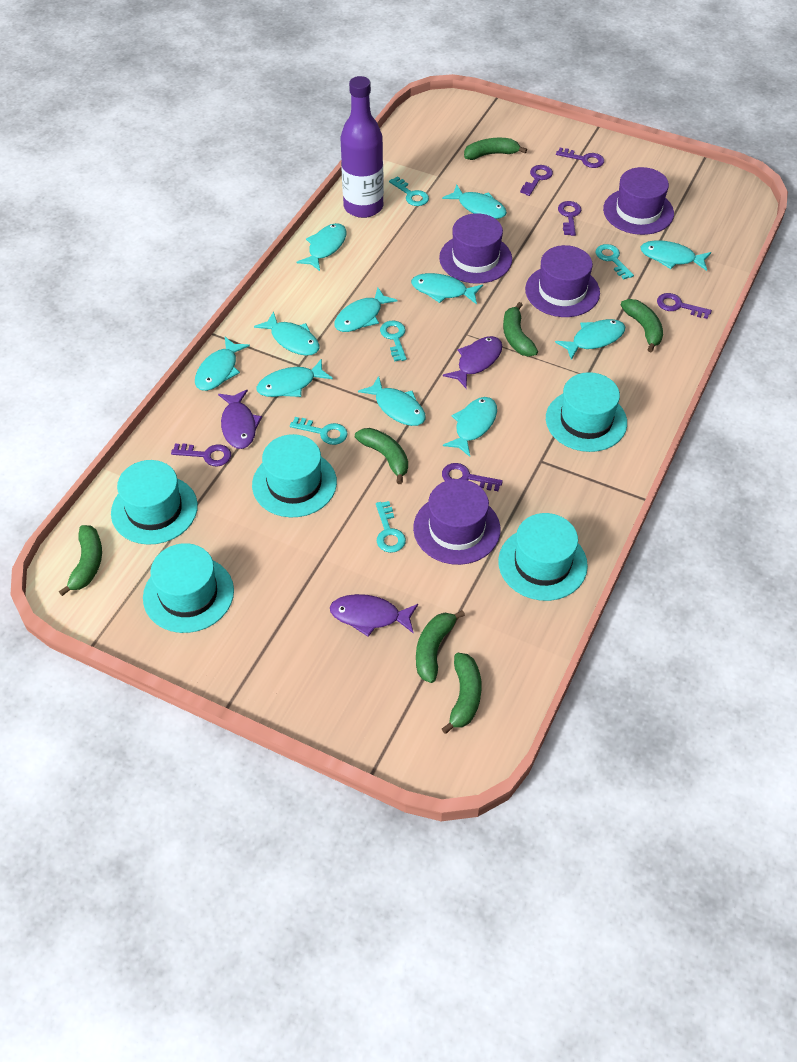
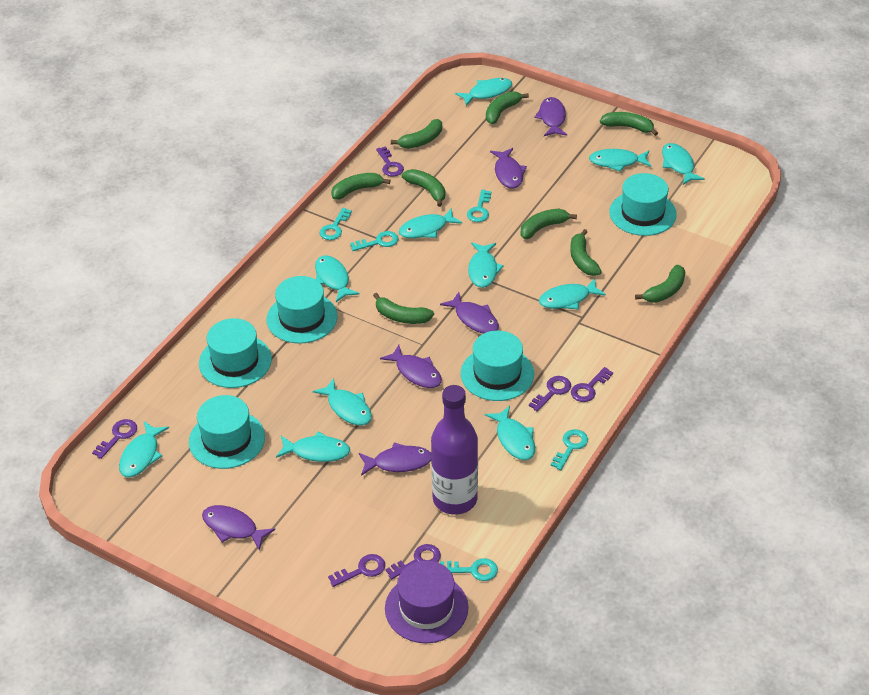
green banana: [59,525,102,596] [355,428,408,484] [416,610,465,683] [442,653,482,734] [464,138,527,160] [503,302,538,357] [621,299,663,352] = 7 -> [331,173,391,200] [373,293,434,324] [391,119,442,149] [402,169,445,207] [486,91,529,124] [521,209,577,239] [570,229,602,276] [600,112,658,136] [635,265,685,303] = 9
purple fish: [218,389,262,449] [330,594,418,637] [443,336,502,389] = 3 -> [202,505,275,550] [359,442,432,476] [380,345,442,388] [440,292,499,334] [490,148,527,189] [534,97,567,136] = 6
purple hat: [413,479,500,565] [439,213,512,284] [525,245,600,317] [603,167,674,235] = 4 -> [385,560,468,643] = 1

